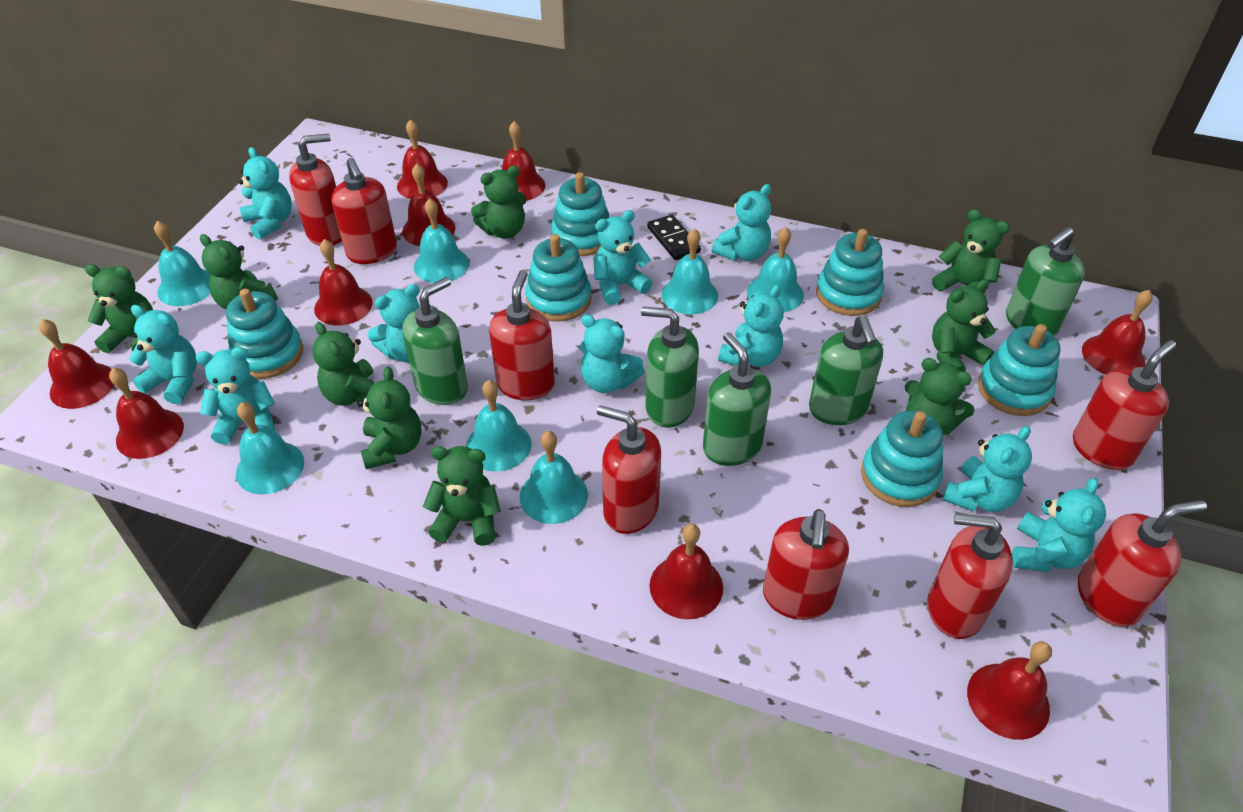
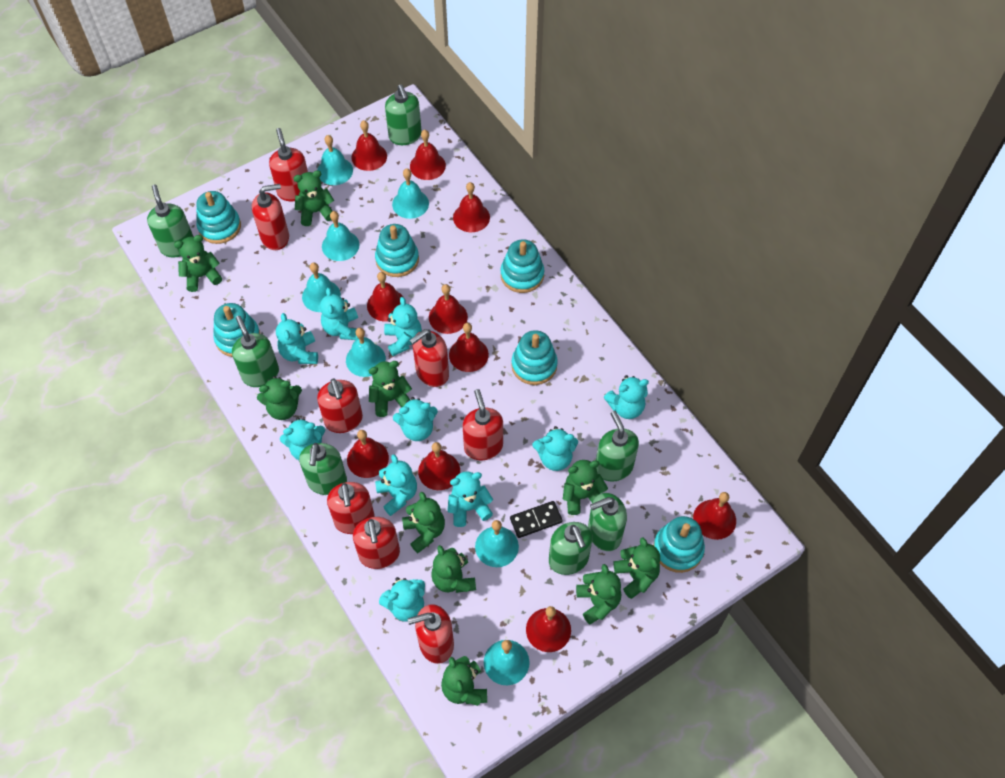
green soap dispenser: [403,277,468,405] [641,307,699,428] [703,332,771,466] [809,316,883,425] [1006,227,1085,336] = 5 -> [147,184,194,258] [232,316,279,387] [299,443,347,495] [385,85,422,145] [549,522,593,575] [588,493,627,551] [596,411,639,482] = 7
green teddy bear: [85,264,153,353] [200,234,278,310] [312,322,374,407] [358,366,422,469] [423,446,501,546] [471,165,527,239] [905,358,975,435] [932,209,1010,294] [932,279,996,372] = 9 -> [174,235,222,292] [257,376,302,420] [294,170,334,226] [369,361,412,417] [402,492,445,553] [431,545,476,593] [441,656,487,706] [563,460,608,515] [576,564,621,625] [614,537,660,599] = 10
red bell: [39,319,114,409] [109,368,184,459] [314,239,373,326] [397,119,448,199] [402,164,455,246] [502,121,545,201] [650,524,723,619] [967,641,1052,740] [1082,290,1153,375] = 9 -> [347,430,389,478] [351,120,387,171] [367,272,403,321] [410,130,446,180] [418,442,460,490] [429,284,468,334] [449,323,489,372] [453,182,490,232] [526,606,571,652] [693,492,736,540] = 10

